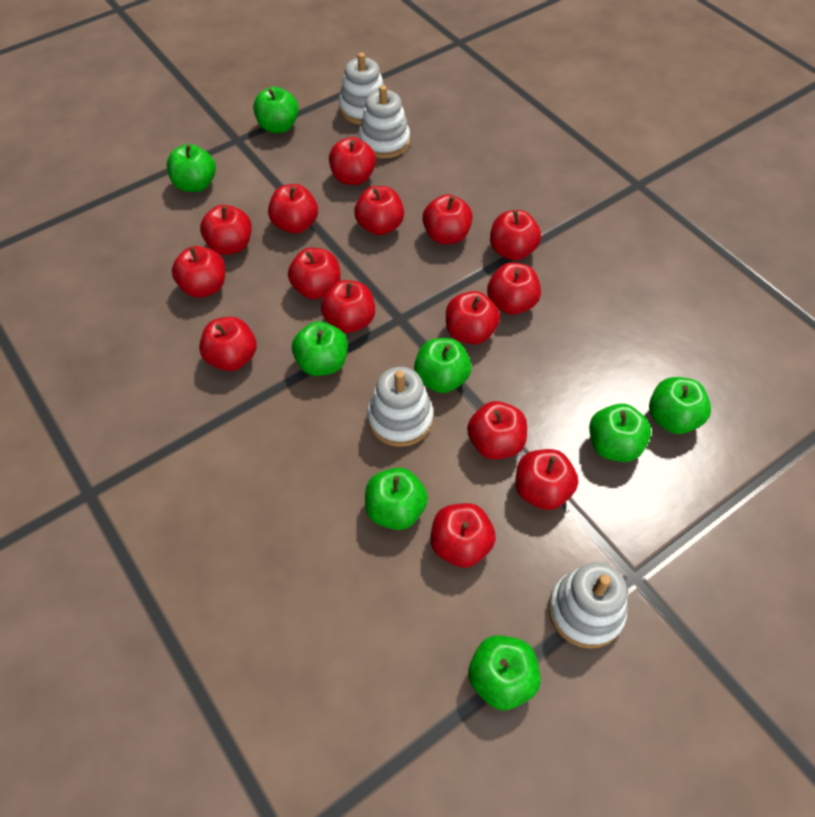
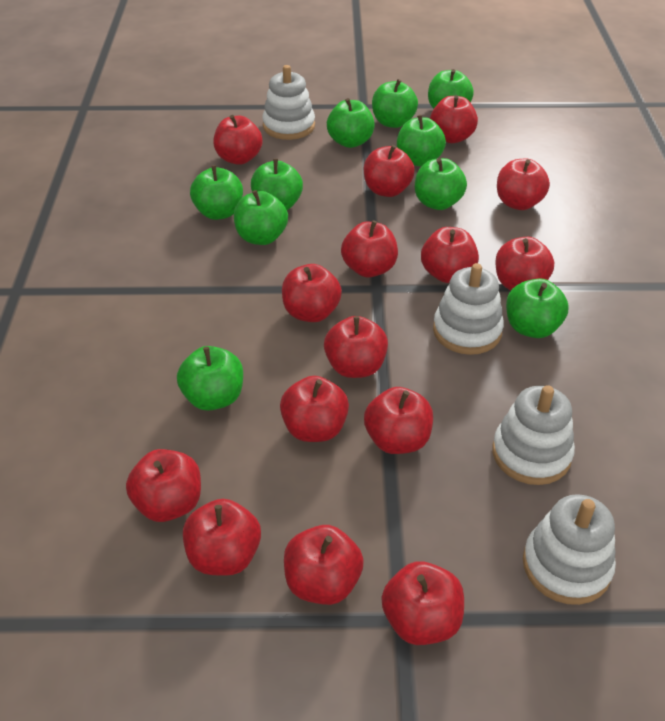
green apple: [167,144,216,192] [253,87,299,133] [292,321,348,376] [365,468,428,530] [414,338,471,393] [469,635,541,710] [589,404,651,462] [649,377,711,434] = 8 -> [177,346,243,411] [190,165,243,220] [234,190,288,245] [251,158,303,210] [327,98,375,148] [372,79,418,128] [397,115,446,166] [415,158,467,210] [428,69,474,109] [506,278,569,338] = 10

